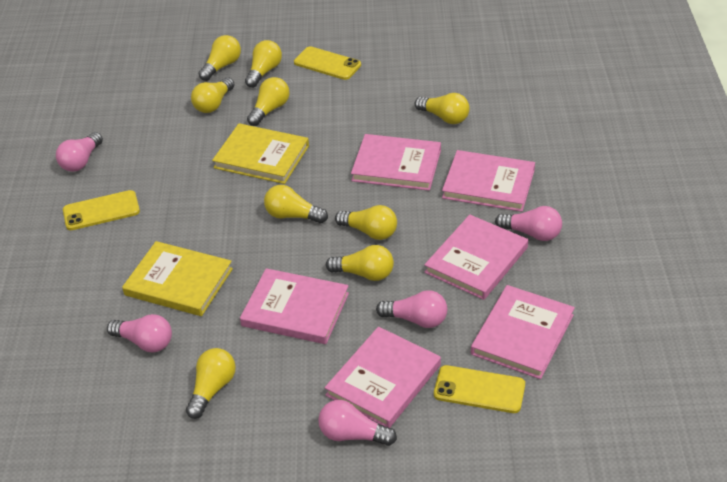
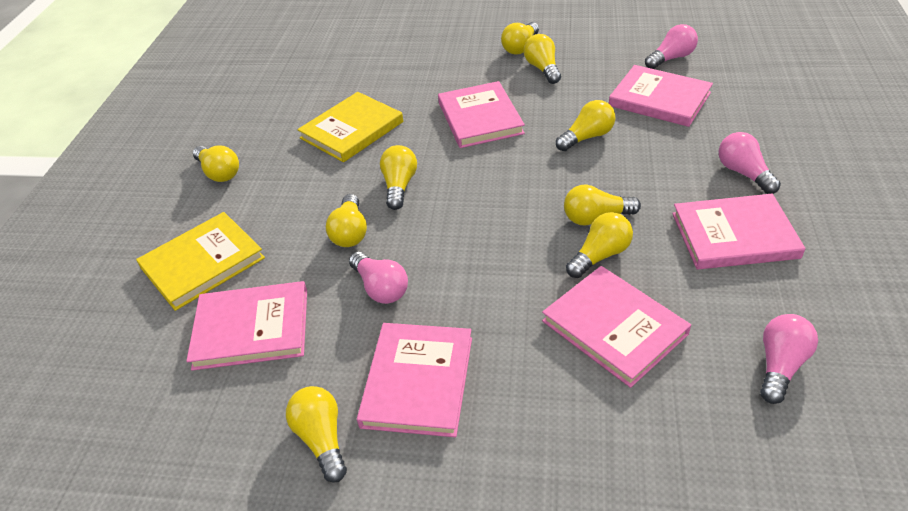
pink light bulb: [56,132,103,172] [107,314,172,352] [318,400,397,446] [376,290,447,328] [495,206,562,241] = 5 -> [349,252,408,304] [645,24,698,69] [719,132,781,194] [760,314,818,404] = 4
yellow phone: [63,190,140,230] [294,46,361,80] [434,365,525,413] = 3 -> none = 0

